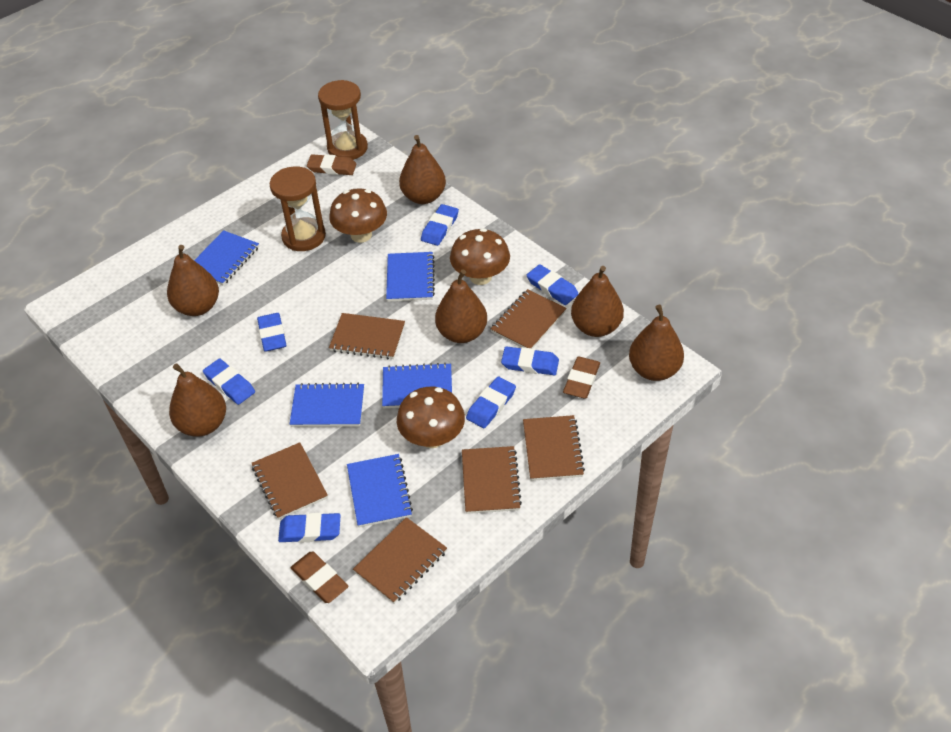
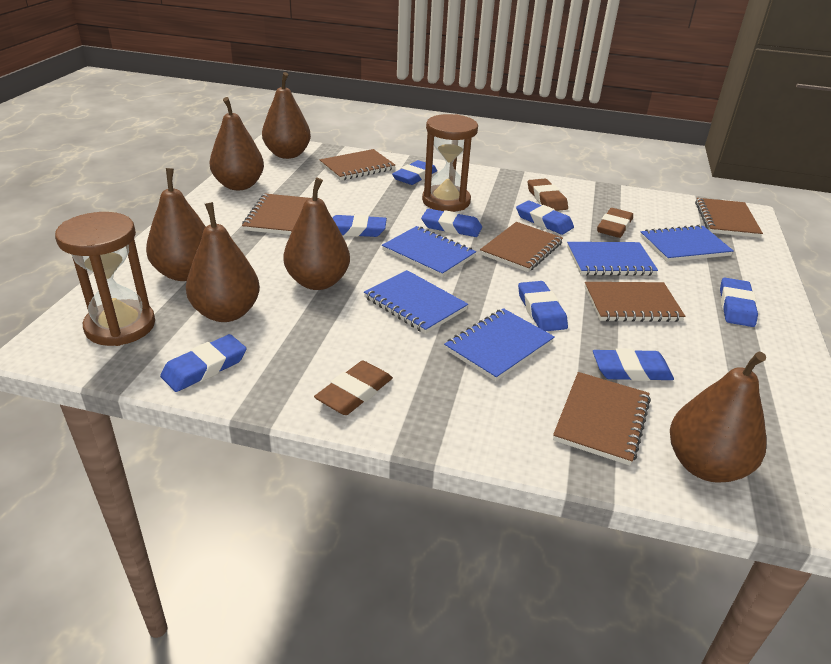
blue eraser: [203,358,255,405] [257,313,287,352] [278,513,341,543] [421,204,459,246] [466,377,516,428] [501,346,559,375] [527,264,578,305] = 7 -> [160,334,247,392] [332,215,387,237] [392,160,437,185] [421,209,482,237] [516,200,574,235] [518,281,568,331] [593,348,674,381] [720,277,758,327] = 8
brown mushroom: [329,188,387,243] [397,387,465,448] [450,228,510,285] = 3 -> none = 0

